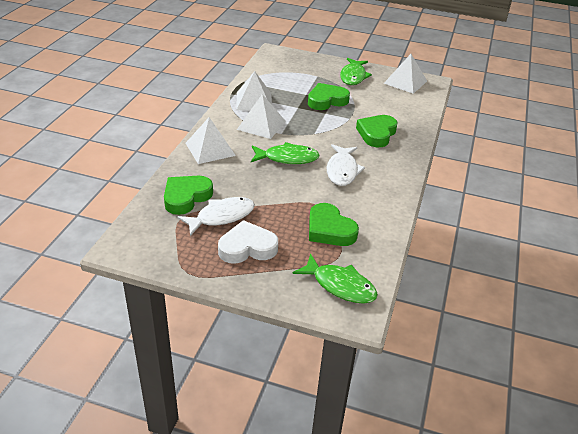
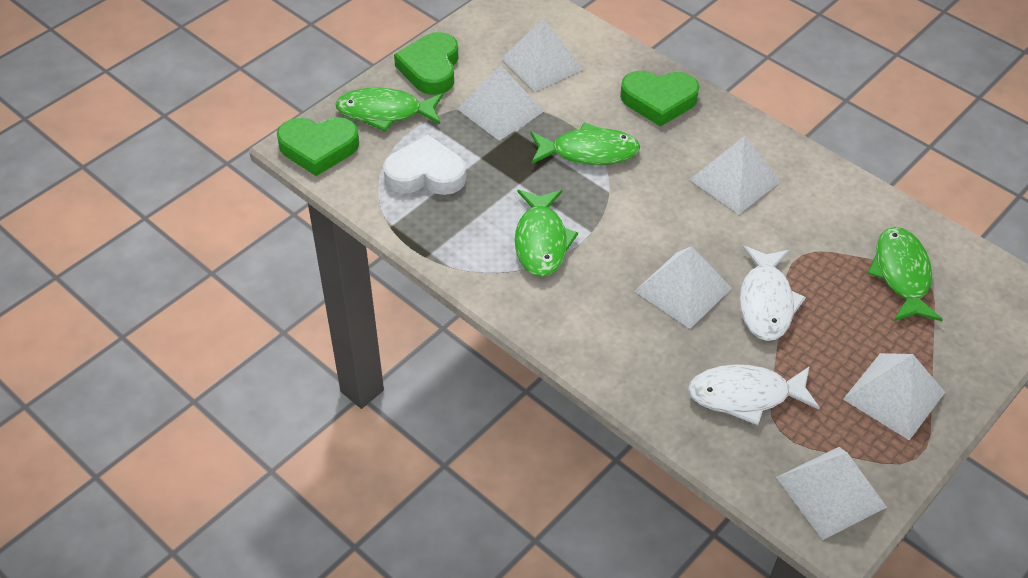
green fish: [251,142,320,164] [293,253,378,304] [340,58,372,85] = 3 -> [335,88,443,131] [515,190,578,277] [530,122,640,165] [867,227,943,321] = 4
green heart: [164,176,213,215] [308,83,350,110] [309,203,359,246] [356,115,398,147] = 4 -> [277,117,359,176] [394,32,458,95] [620,71,700,127] = 3
white pyramid: [186,117,236,164] [236,71,272,111] [237,94,286,139] [384,54,427,94] = 4 -> [457,65,544,141] [501,19,584,92] [635,246,732,329] [689,136,780,214] [776,447,887,540] [843,353,945,440] = 6

